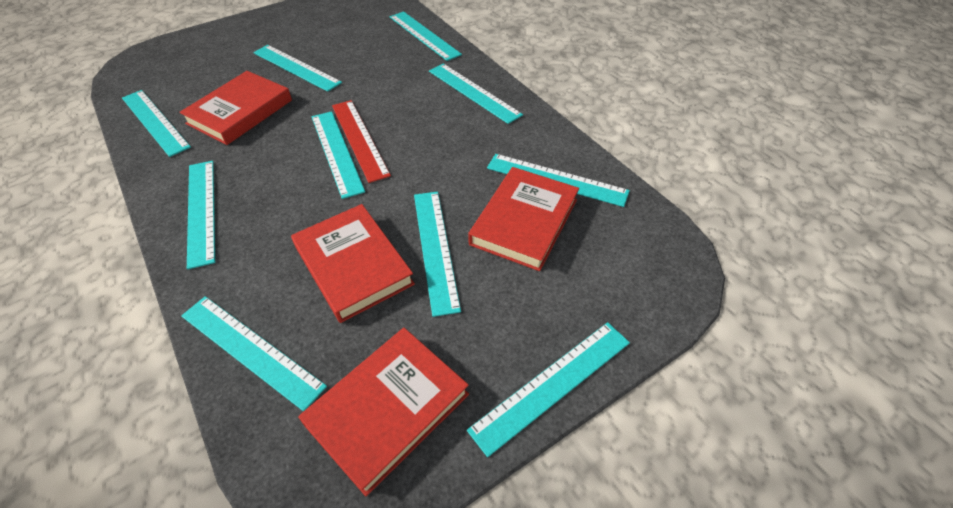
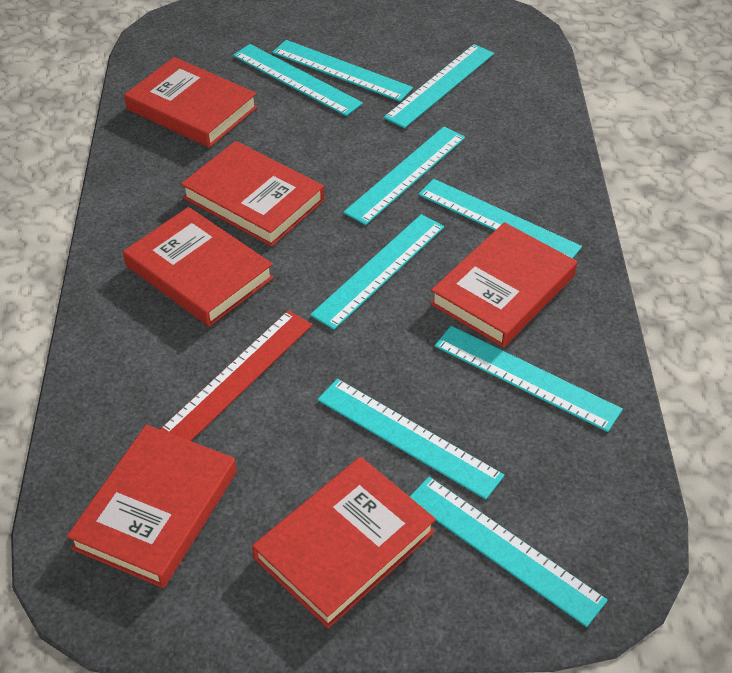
red book: [179,71,292,145] [291,204,415,323] [298,328,469,496] [468,167,579,271] = 4 -> [67,424,237,588] [123,207,274,327] [124,57,258,148] [181,141,324,246] [252,457,436,628] [430,222,577,347] = 6
turquoise ruler: [122,90,191,157] [181,296,327,411] [187,161,215,269] [253,45,342,92] [312,111,365,199] [389,11,462,61] [414,191,461,317] [429,64,523,124] [467,322,630,457] [487,154,630,207] = 10 -> [233,44,363,116] [272,40,413,102] [310,214,444,330] [318,379,505,499] [343,127,465,225] [384,44,494,128] [409,477,608,627] [418,179,582,258] [435,326,623,432] = 9

